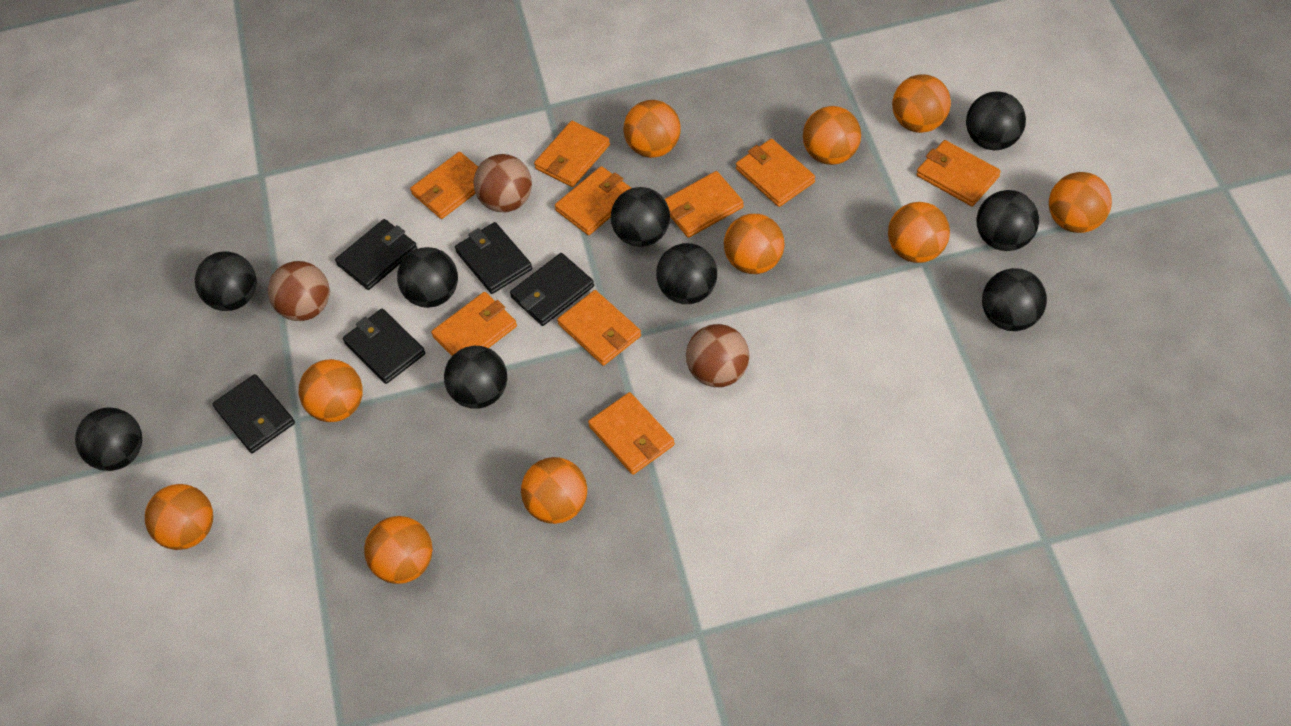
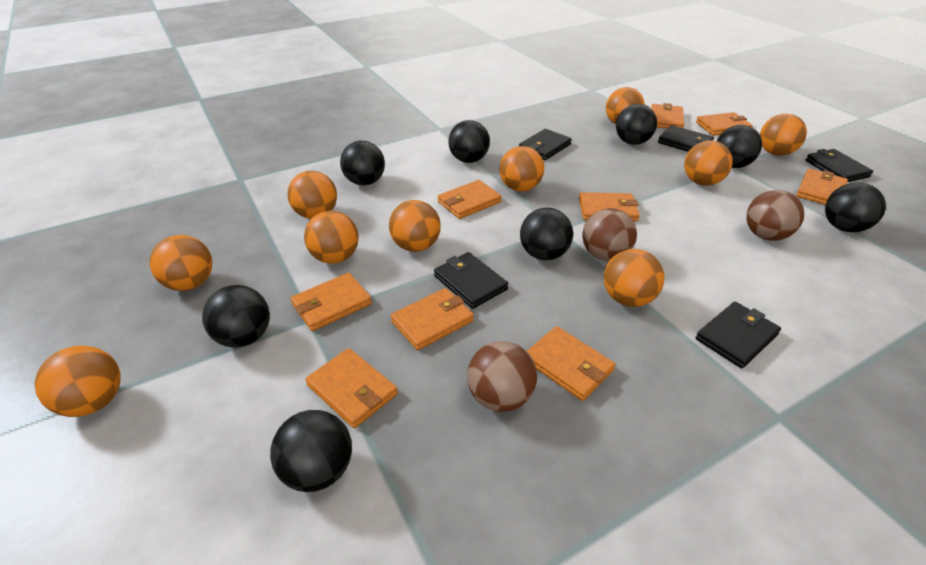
black ball: [75,408,142,471] [195,251,257,311] [397,247,458,308] [444,346,507,409] [611,187,670,247] [656,243,717,304] [966,91,1026,150] [977,190,1039,251] [982,268,1047,331] = 9 -> [202,285,270,348] [270,410,352,492] [340,141,385,186] [448,120,490,163] [520,208,573,260] [616,104,657,145] [717,125,762,168] [825,182,886,232] = 8

